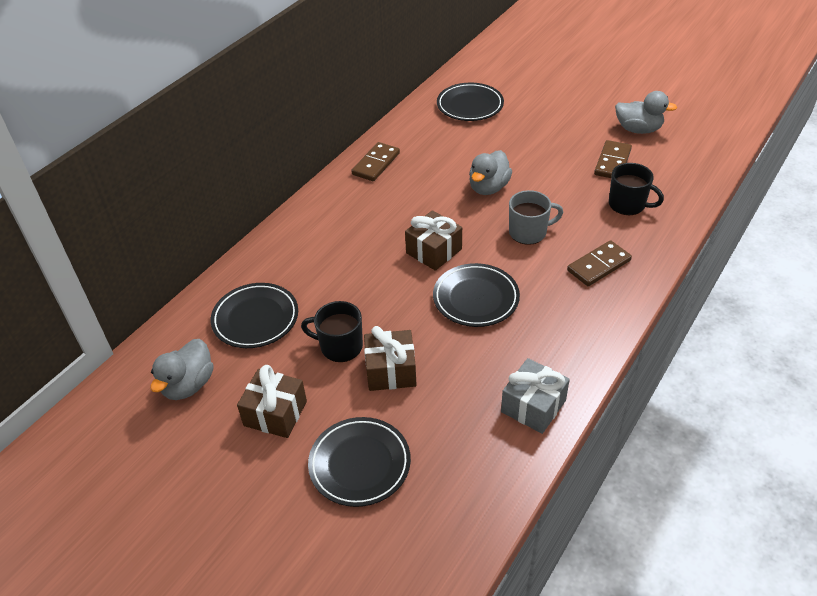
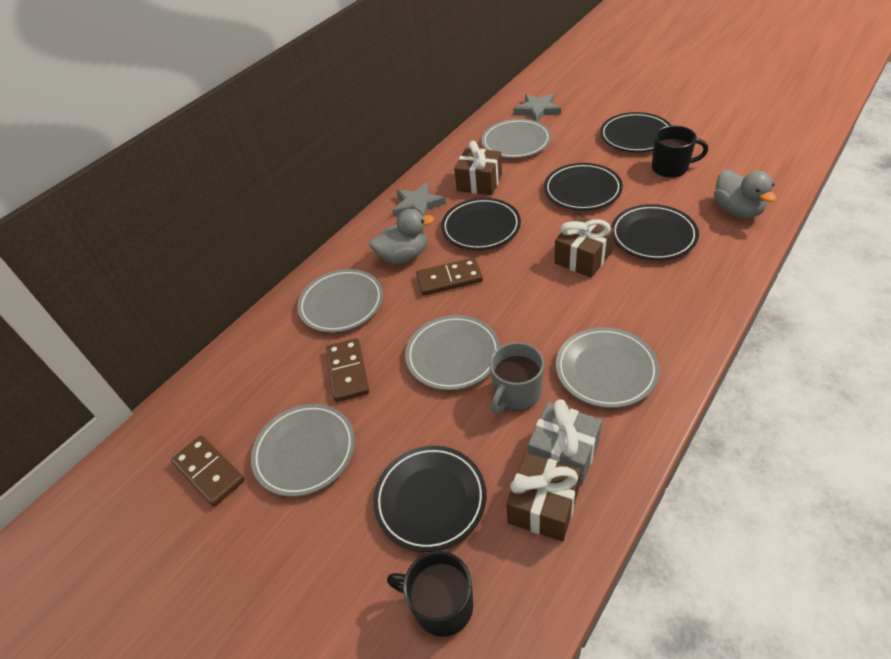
black plate: [211,283,298,348] [308,417,411,507] [433,263,520,327] [437,83,504,121] = 4 -> [373,446,486,552] [441,198,521,250] [544,163,623,210] [600,112,672,152] [611,204,699,260] = 5
grey duck: [150,339,214,400] [469,150,512,195] [615,91,677,134] = 3 -> [369,209,434,264] [714,170,776,218] = 2
grey plate: none = 0 -> [251,404,355,497] [297,269,383,333] [405,315,500,390] [481,119,551,158] [556,327,660,408] = 5
grey star: none = 0 -> [392,182,446,217] [514,93,561,122] = 2

